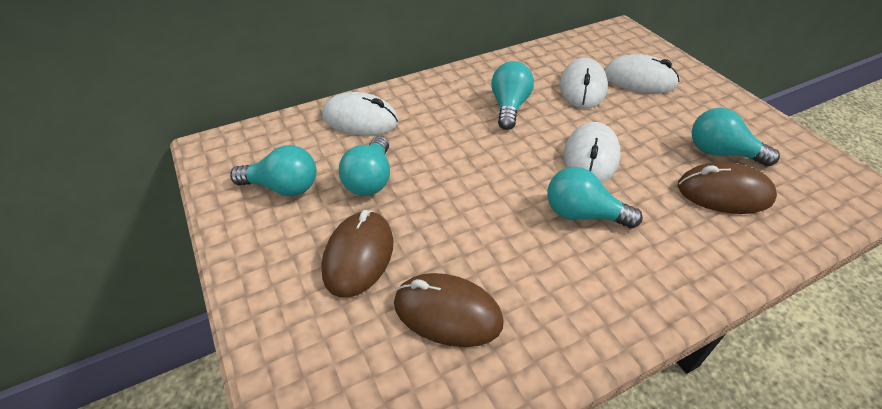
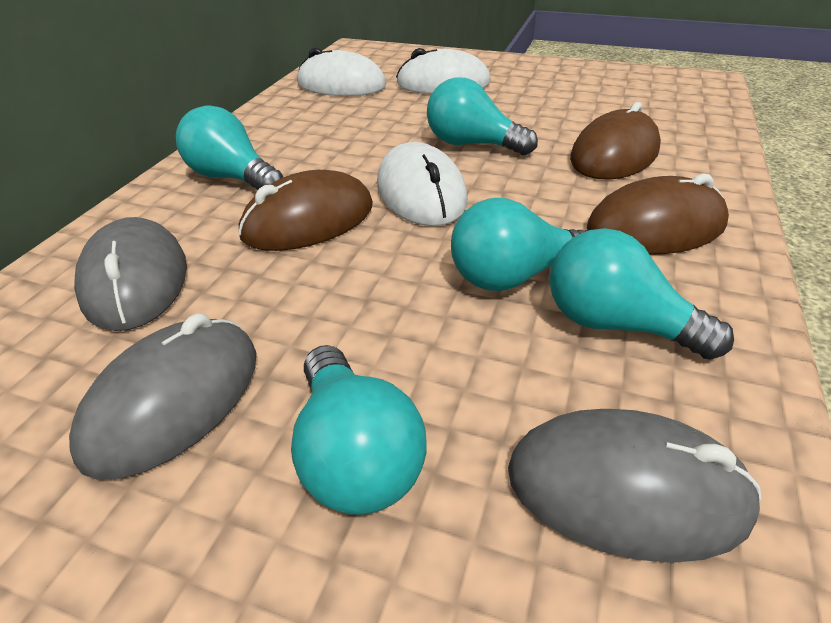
grey mouse: none = 0 -> [69,313,256,480] [74,217,187,331] [508,409,762,563] = 3
white mouse: [322,92,399,136] [559,58,608,108] [563,122,620,183] [604,54,679,94] = 4 -> [297,48,386,96] [377,142,468,226] [396,48,491,94] = 3

